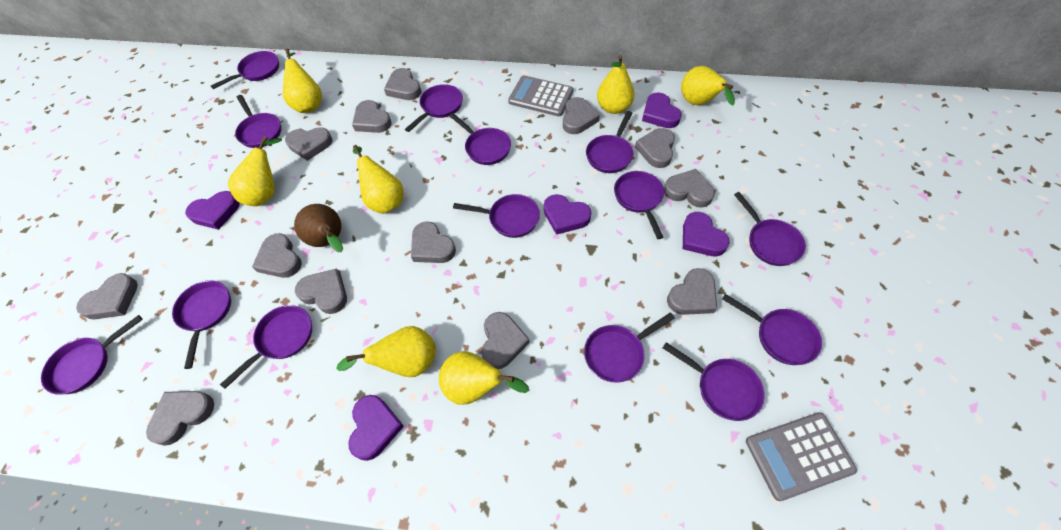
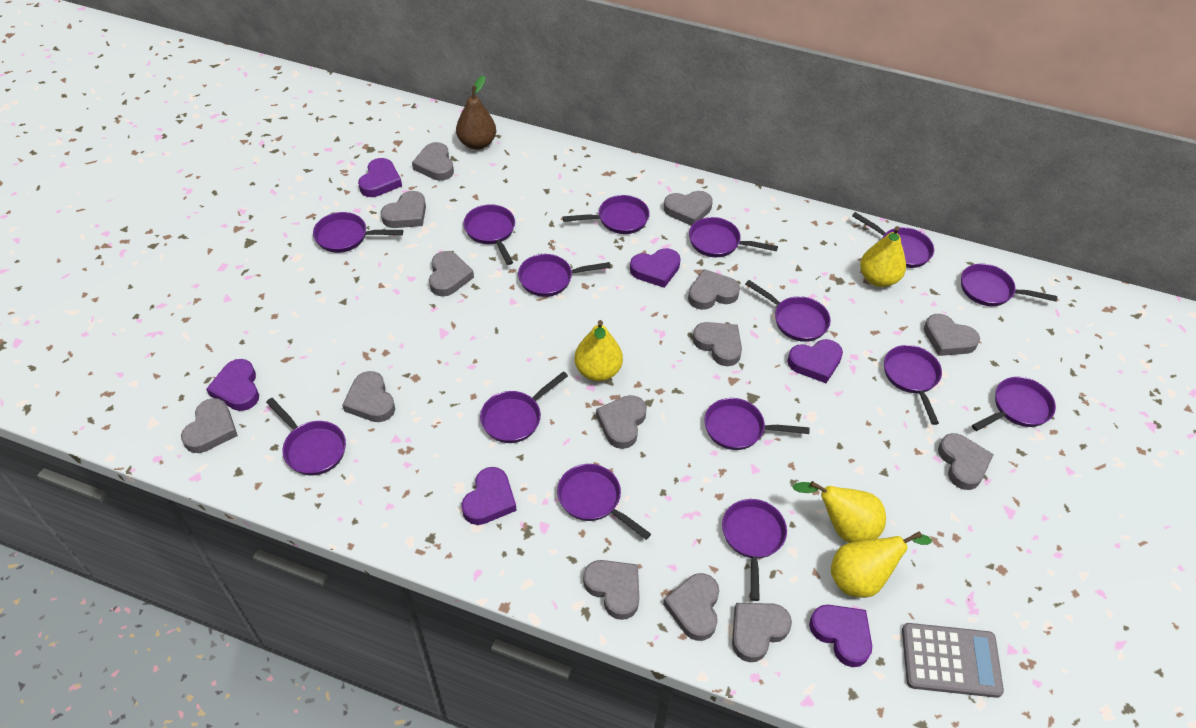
grey calculator: [508,75,573,116] [746,412,857,501] = 2 -> [902,623,1004,698] = 1
grey heart: [76,273,138,319] [146,391,214,446] [252,233,302,278] [285,127,332,161] [295,268,347,314] [352,100,392,133] [384,68,421,100] [411,221,456,263] [481,312,530,369] [563,97,600,134] [635,128,675,168] [664,169,715,208] [667,268,717,315] = 13 -> [181,398,238,453] [342,371,395,422] [381,191,426,228] [412,142,454,181] [429,251,474,297] [583,560,639,620] [596,395,647,449] [663,573,719,641] [664,191,713,226] [688,269,740,310] [692,322,742,366] [732,603,792,662] [924,314,980,356] [938,433,994,490] = 14
purple heart: [185,191,240,230] [348,395,404,461] [544,194,591,235] [642,92,682,128] [683,212,730,256] = 5 -> [206,359,259,411] [358,158,402,197] [461,467,517,525] [630,248,681,288] [787,339,843,383] [809,605,872,667] = 6
purple pan: [41,315,142,394] [172,280,231,369] [211,51,279,89] [220,305,312,389] [235,95,281,148] [405,84,463,132] [449,113,511,165] [453,194,540,238] [584,312,675,383] [586,111,633,173] [614,171,664,239] [663,342,765,421] [722,294,822,365] [734,192,806,266] = 14 -> [266,398,346,475] [313,212,403,253] [463,204,515,265] [480,371,568,443] [518,254,611,297] [557,464,651,540] [562,195,650,234] [689,217,778,257] [705,398,810,450] [722,499,787,601] [746,280,831,342] [852,212,934,268] [884,345,942,425] [961,264,1057,306] [972,377,1056,431] = 15
yellow pear: [228,136,282,206] [283,49,322,113] [336,326,436,377] [353,145,403,214] [439,351,530,405] [597,55,635,114] [681,66,735,106] = 7 -> [574,320,623,381] [792,481,886,543] [831,531,932,597] [860,226,906,287] = 4

